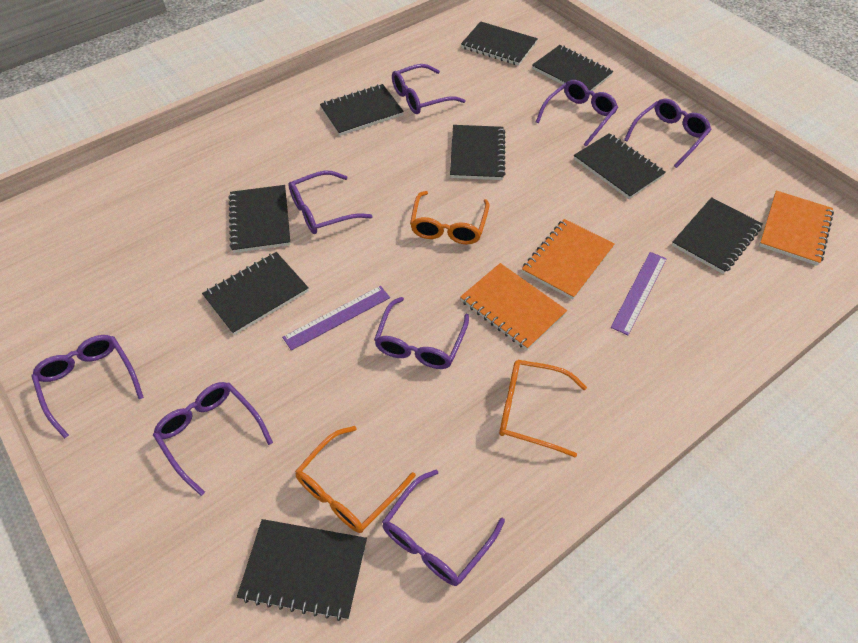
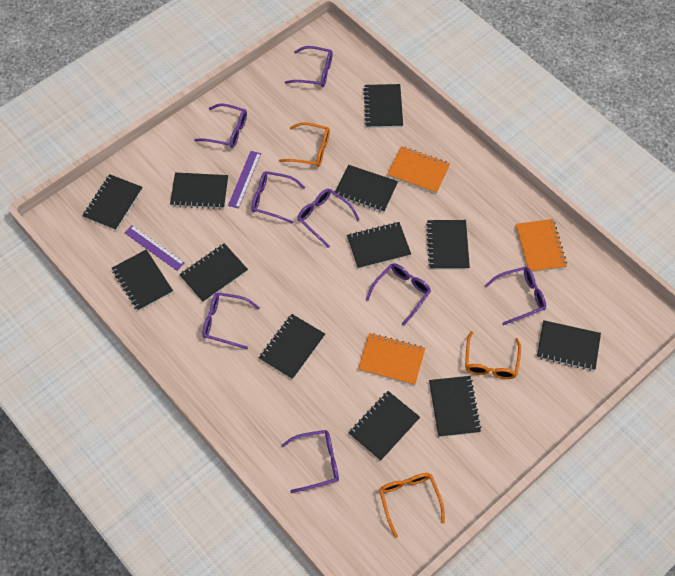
black notebook: [202,252,309,335] [228,185,291,253] [237,519,367,621] [320,84,404,136] [450,125,506,180] [461,21,538,66] [532,45,613,91] [574,133,666,199] [672,197,763,274] = 9 -> [82,174,143,230] [112,249,173,311] [170,172,228,209] [179,243,248,303] [259,314,325,380] [335,165,398,212] [347,222,411,269] [349,391,420,461] [363,84,403,128] [426,220,470,270] [429,376,481,437] [537,320,601,371] = 12

